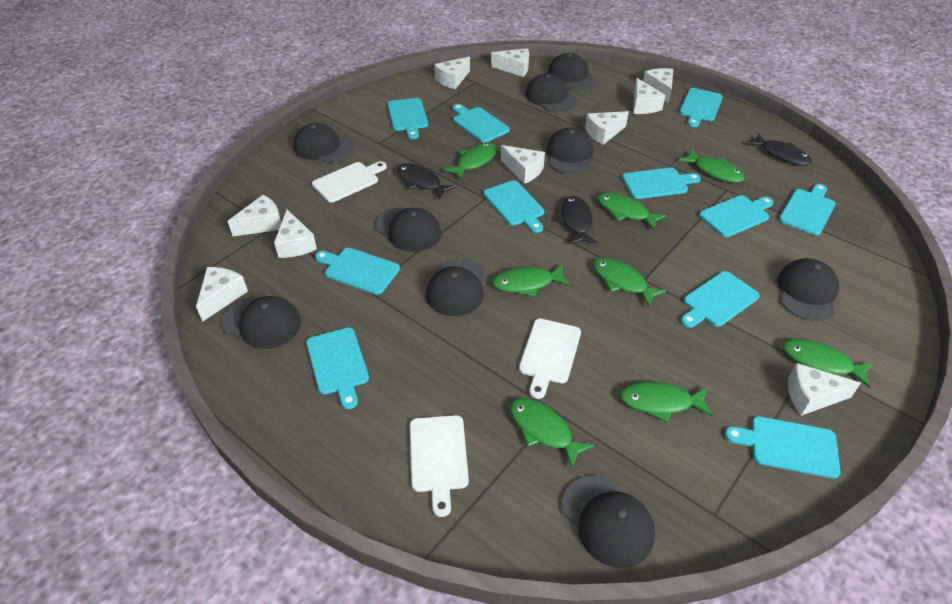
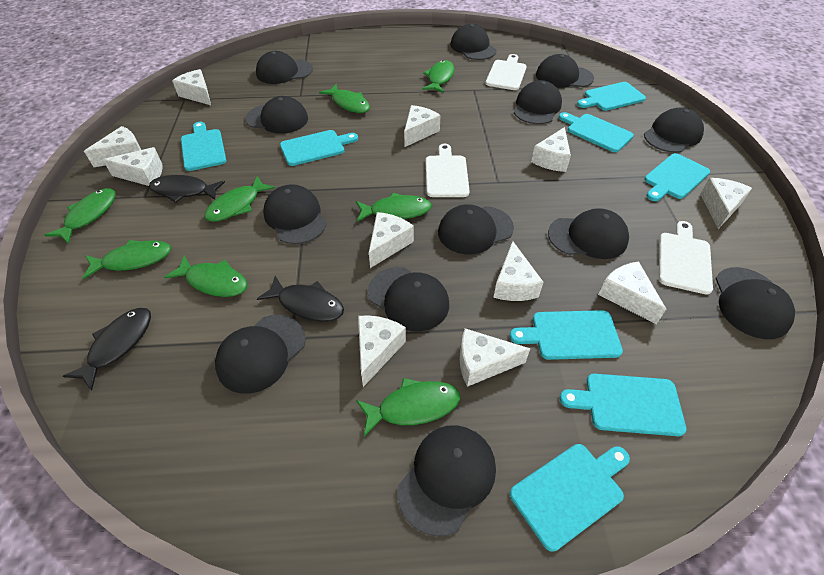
black cap: [222,296,301,349] [293,123,354,163] [375,207,441,252] [426,259,485,316] [525,73,577,112] [546,128,593,174] [548,53,597,90] [562,475,655,568] [777,258,839,321] = 9 -> [215,315,306,394] [245,96,308,134] [256,51,313,84] [263,184,327,244] [368,267,449,332] [398,425,496,536] [438,204,514,255] [450,24,496,60] [514,80,562,124] [536,54,594,87] [548,208,629,259] [644,108,704,153] [715,267,795,339] = 13
turquoise cutting board: [306,327,369,409] [315,248,400,295] [388,98,428,139] [453,104,510,143] [483,180,544,233] [622,168,701,199] [679,88,723,127] [681,271,760,328] [699,195,773,237] [724,416,841,479] [779,184,836,235] = 11 -> [181,122,226,171] [280,130,358,166] [510,310,623,360] [510,444,630,552] [559,112,634,152] [559,374,687,436] [577,82,646,111] [644,153,710,201] = 8
white cheese: [196,267,248,322] [228,195,281,237] [274,210,317,258] [434,57,470,89] [491,48,529,77] [501,145,545,184] [585,111,629,145] [634,78,665,114] [643,68,673,104] [788,363,861,416] = 10 -> [84,126,141,167] [103,147,163,186] [172,69,211,105] [358,316,406,387] [369,212,414,268] [404,105,441,147] [460,329,530,387] [493,241,544,301] [531,127,571,172] [598,261,666,324] [700,178,752,229] = 11

